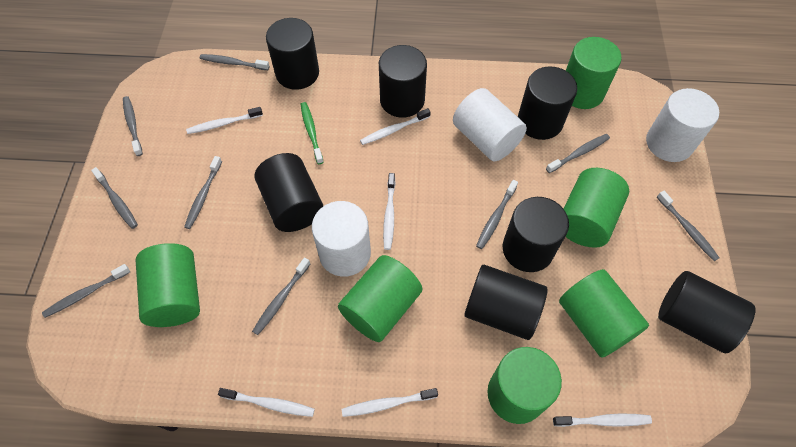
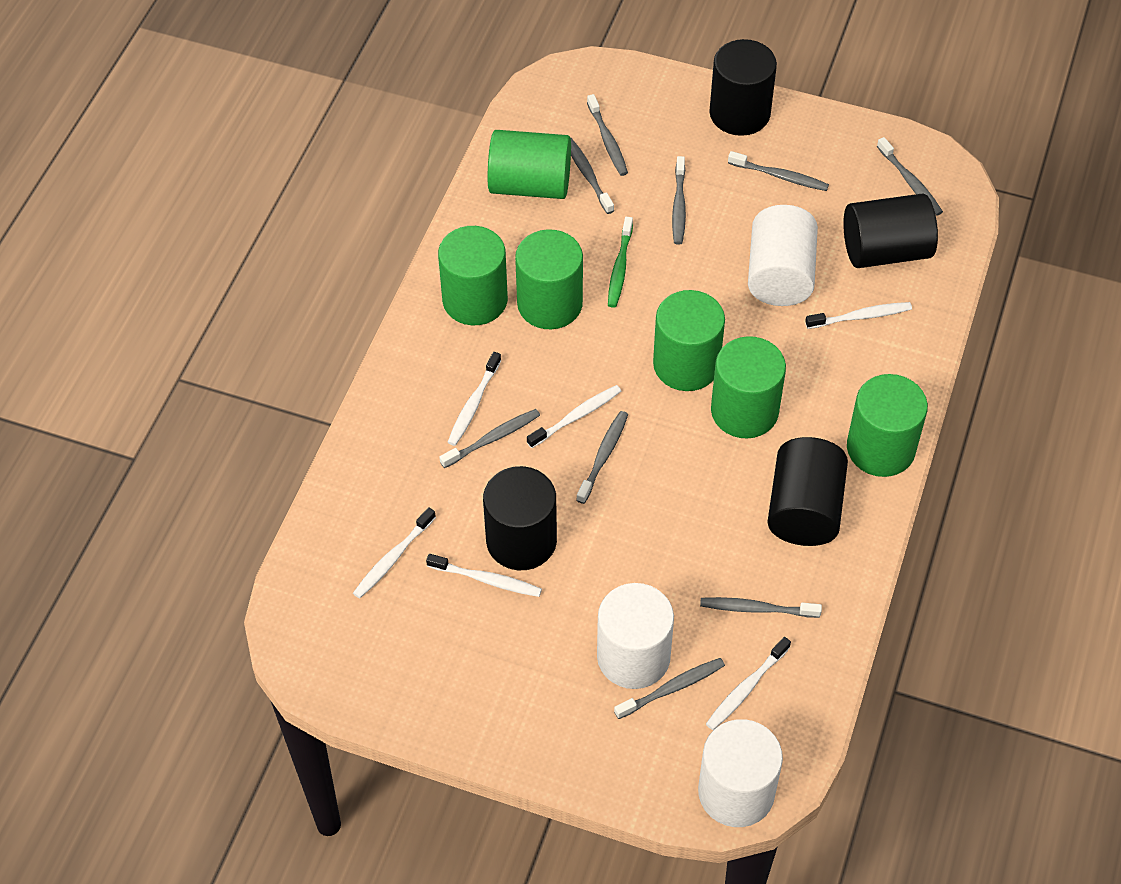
black cylinder: [255,153,323,232] [266,18,319,90] [379,45,427,118] [464,265,548,340] [503,197,569,272] [518,66,577,140] [658,271,756,353] = 7 -> [483,466,557,570] [709,39,777,136] [767,437,848,546] [843,193,938,268] = 4

